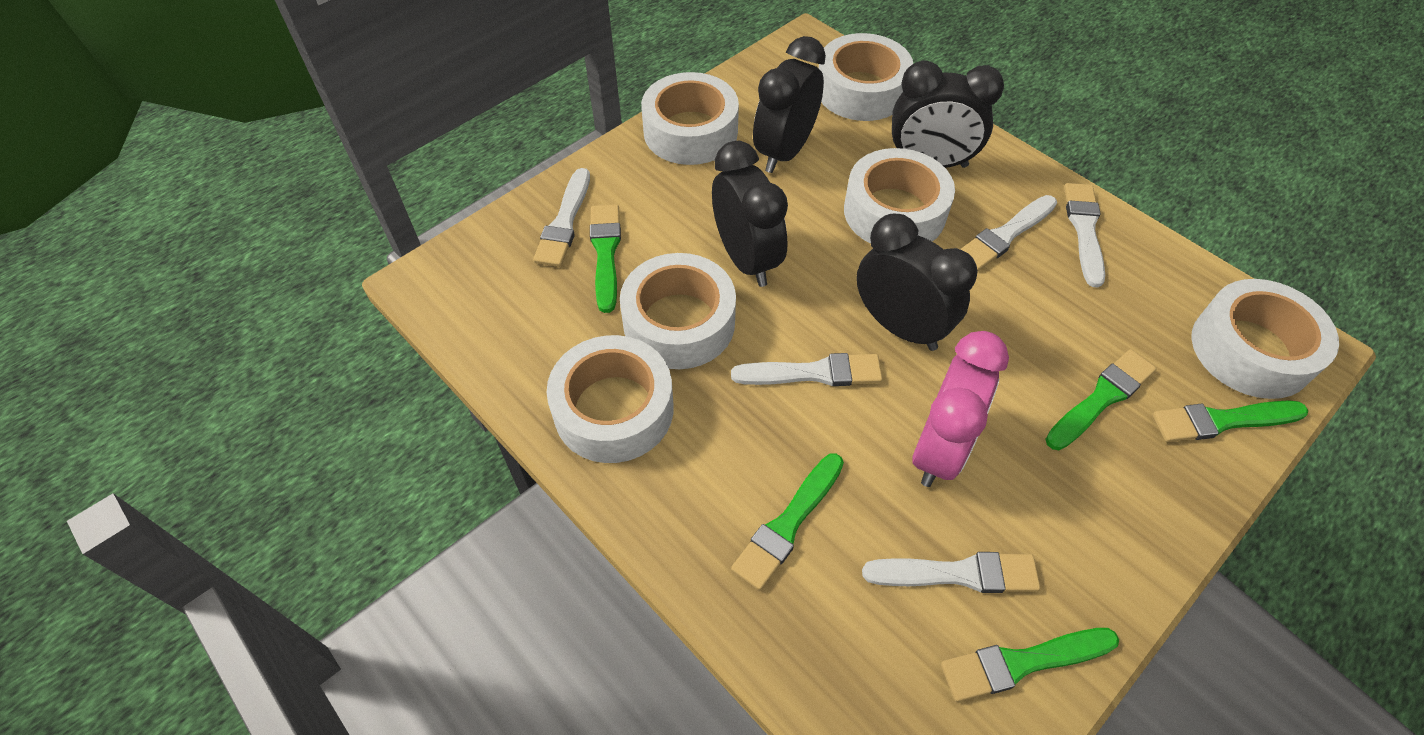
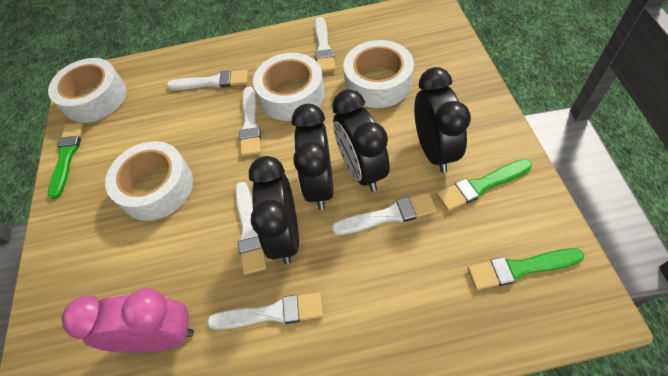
green brush: [590,204,621,313] [731,453,844,590] [941,628,1119,702] [1045,349,1156,450] [1153,400,1308,442] = 5 -> [48,123,84,199] [437,159,532,211] [468,248,584,290] = 3
white brush: [533,168,590,267] [731,353,883,386] [862,552,1040,593] [960,195,1057,270] [1064,183,1105,288] = 5 -> [167,70,248,90] [207,292,323,330] [235,182,266,275] [239,87,261,156] [315,17,336,73] [332,193,437,235] = 6
white tape: [547,335,673,463] [620,253,736,369] [641,72,739,165] [819,33,913,121] [844,148,955,244] [1191,279,1339,399] = 6 -> [48,58,126,123] [105,141,193,221] [253,53,325,121] [343,40,414,108] = 4

